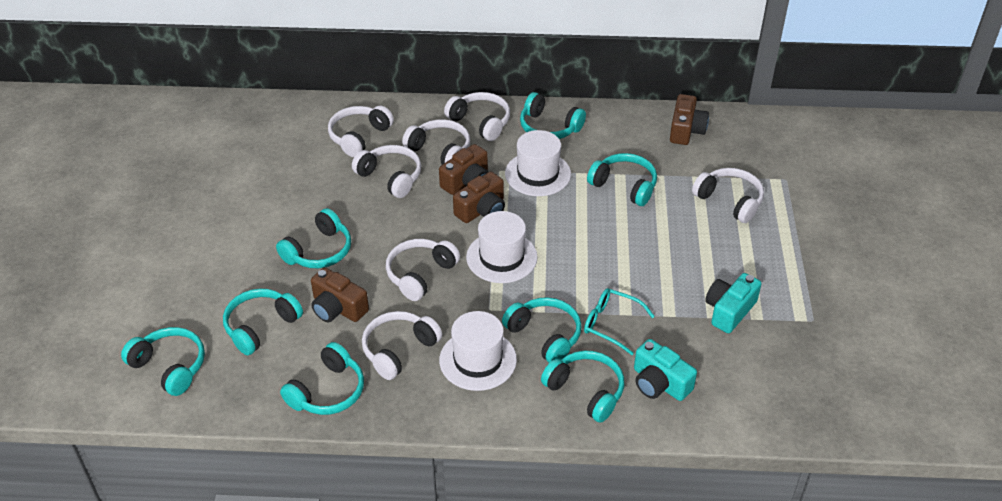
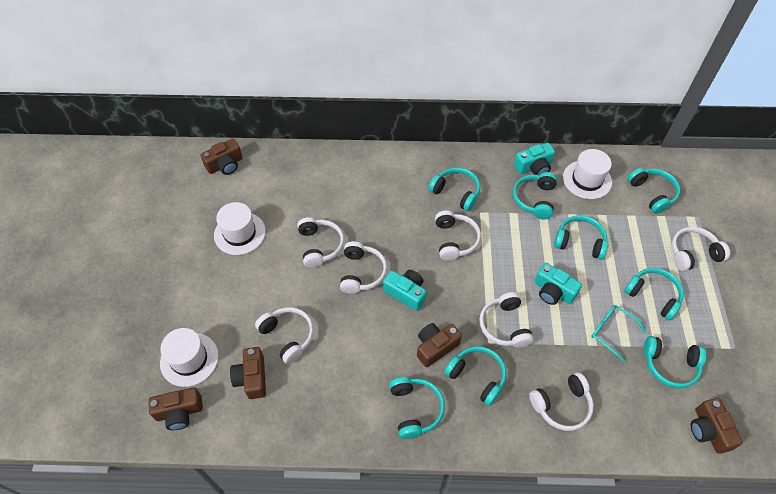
brown camera: [311,268,369,322] [439,144,488,195] [453,171,505,223] [670,94,709,145] = 4 -> [148,387,203,430] [201,139,243,175] [230,347,266,399] [417,323,462,367] [691,398,743,454] = 5
turquoise camera: [634,339,697,401] [705,273,762,333] = 2 -> [383,270,426,311] [514,143,555,175] [534,263,582,305] = 3

